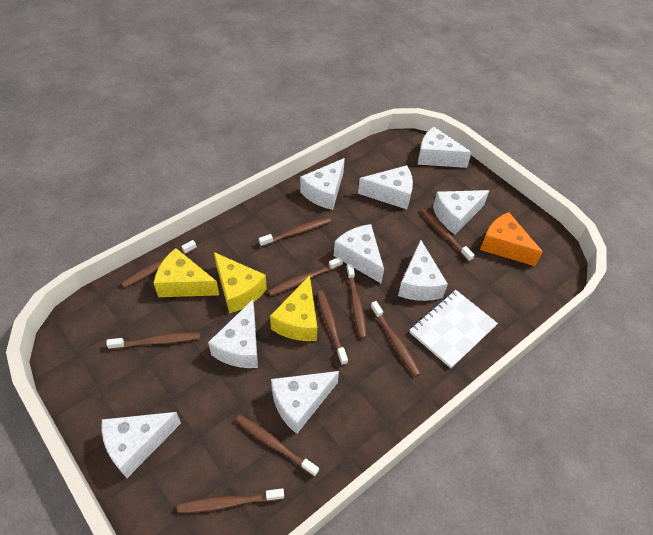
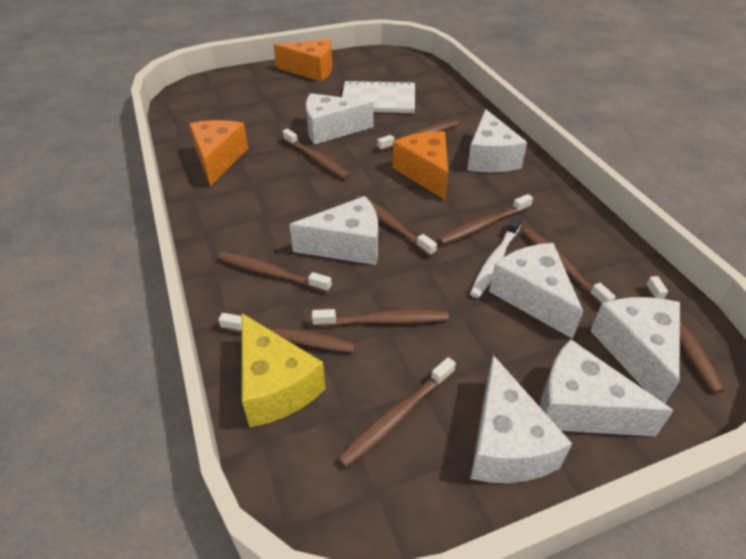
orange cheese: [480,212,543,266] = 1 -> [189,120,249,187] [274,39,332,82] [392,131,448,200] = 3
white cheese: [102,412,181,478] [208,300,258,368] [271,371,339,434] [300,158,345,210] [334,224,384,283] [358,165,413,209] [398,240,448,301] [418,127,472,168] [433,190,490,235] = 9 -> [289,196,378,265] [306,93,373,145] [467,109,527,172] [470,355,572,483] [489,243,583,339] [540,339,674,436] [590,297,680,404] = 7
white toothbrush: none = 0 -> [470,214,522,298] = 1
yellow cheese: [154,248,219,297] [214,252,267,314] [270,275,317,341] = 3 -> [242,313,326,427] = 1

